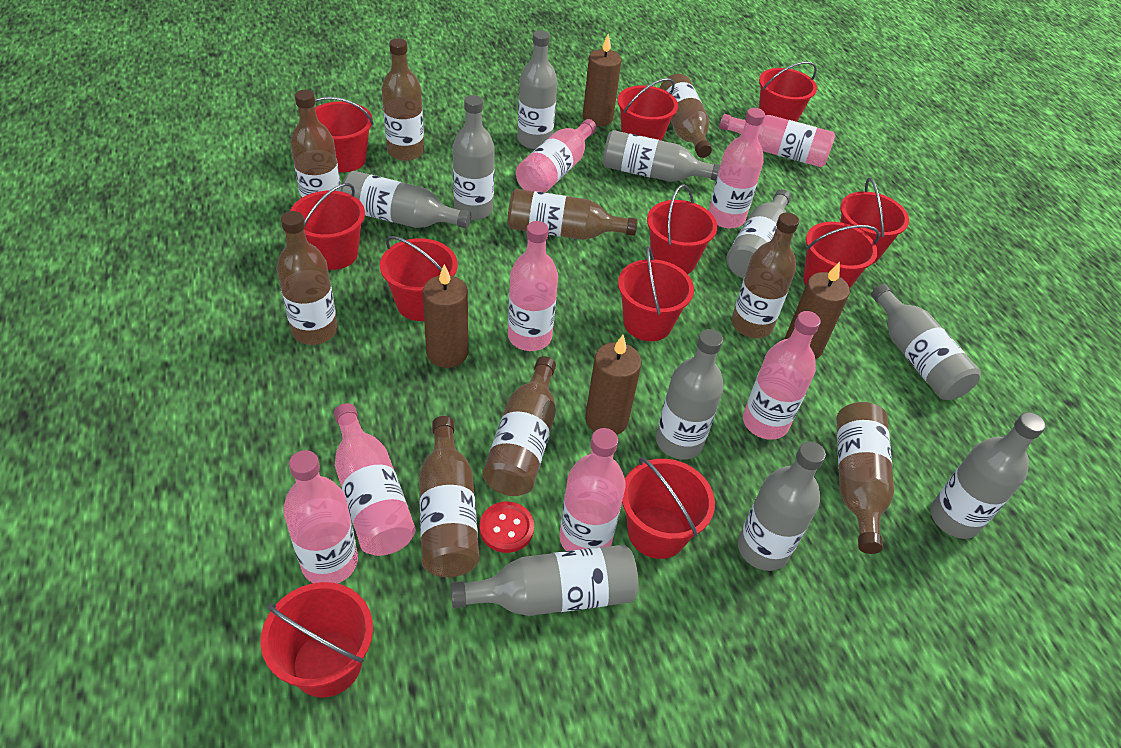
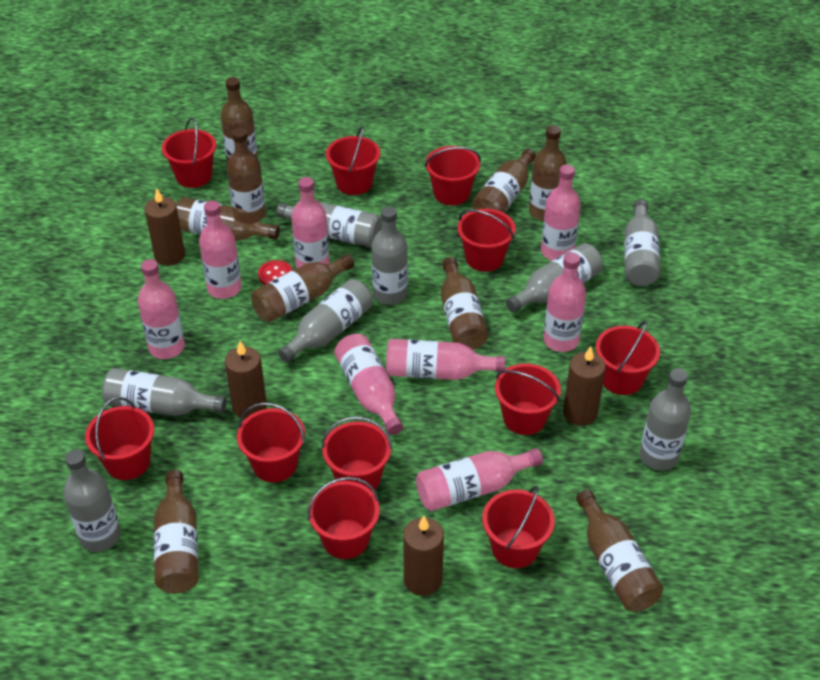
grey bottle: [341,171,471,228] [450,545,639,616] [453,95,495,220] [517,30,557,149] [602,130,720,182] [656,329,724,460] [726,189,791,278] [738,441,826,571] [871,284,981,400] [931,412,1046,539] = 10 -> [63,449,121,552] [102,368,226,416] [276,202,382,247] [278,279,373,363] [371,206,408,305] [506,243,603,313] [624,200,660,286] [640,368,691,470] = 8

